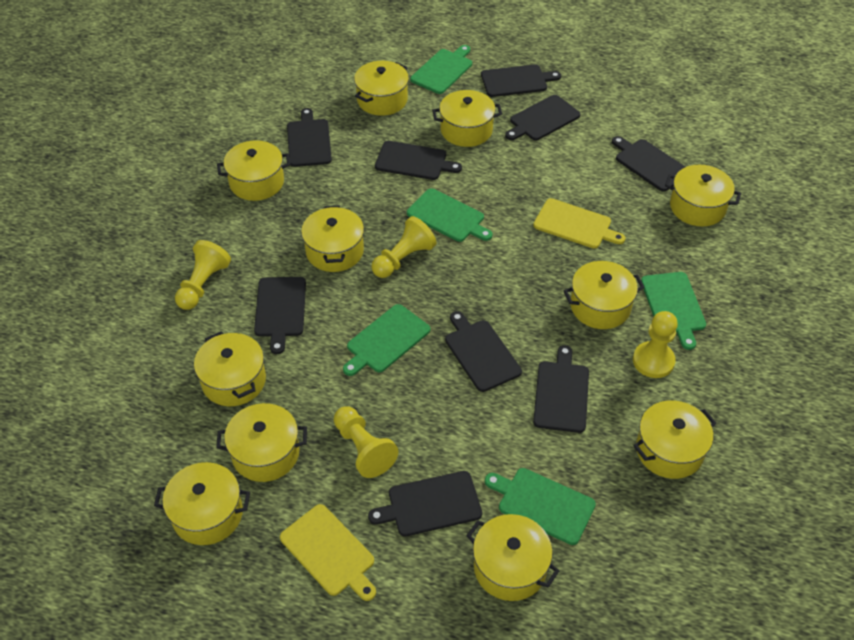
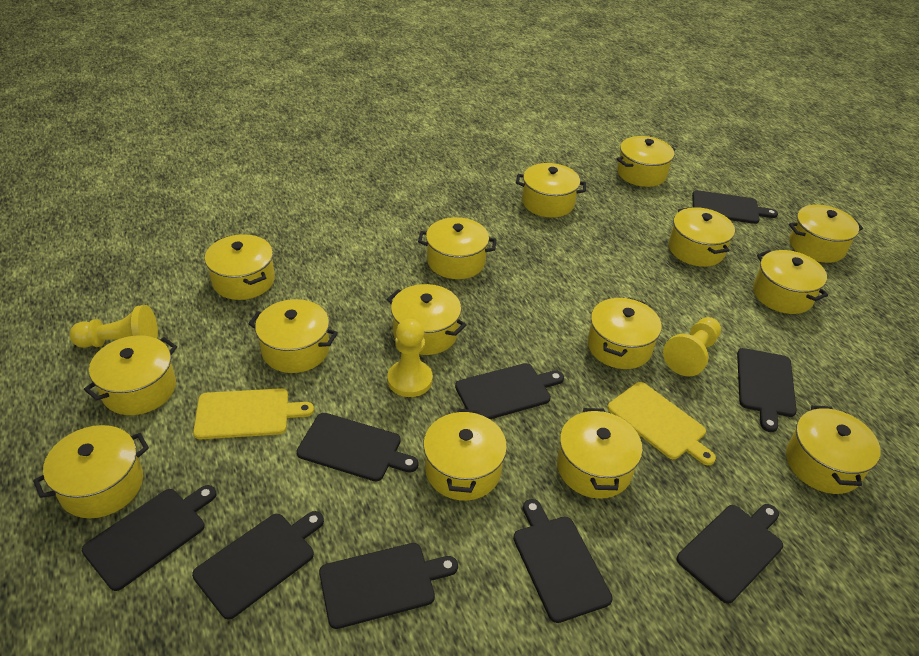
green cutting board: [343,304,430,376] [407,188,492,242] [410,45,472,94] [485,468,596,545] [641,272,706,350] = 5 -> none = 0
yellow pawn: [175,240,231,310] [334,406,399,478] [371,216,436,278] [633,311,678,378] = 4 -> [69,305,158,348] [387,319,433,397] [663,317,721,377] = 3
yellow pot: [154,462,250,545] [194,332,266,406] [216,403,307,482] [217,140,291,201] [301,205,364,272] [354,61,409,116] [432,90,502,147] [466,514,559,601] [564,261,645,329] [633,400,716,479] [665,165,741,226] = 11 -> [33,425,149,518] [84,335,177,415] [205,234,275,300] [248,299,338,373] [387,284,466,355] [418,217,496,279] [423,409,507,501] [516,163,586,218] [557,408,643,499] [588,297,662,369] [617,136,676,187] [669,207,735,267] [753,250,828,314] [786,405,881,494] [789,205,863,263] = 15

